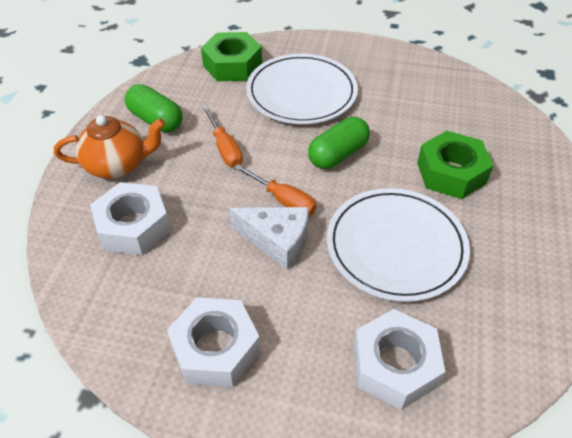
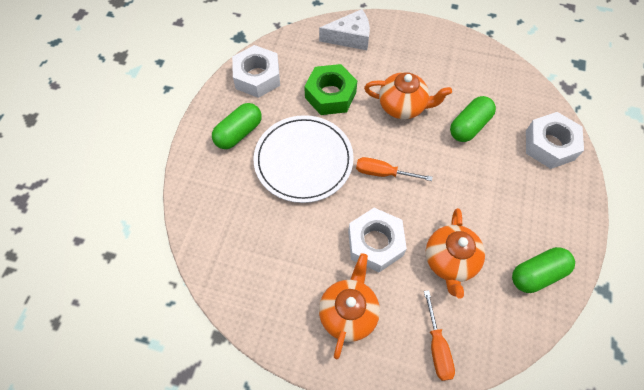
green capsule: [125,84,183,132] [308,117,370,169] = 2 -> [212,103,261,149] [450,96,496,142] [512,247,575,293] = 3
green nut: [201,32,262,81] [417,131,494,199] = 2 -> [304,64,357,115] = 1
orange teapot: [54,115,165,179] = 1 -> [319,253,380,359] [364,72,452,119] [426,208,485,299] = 3
white plate: [246,54,358,124] [327,188,470,302] = 2 -> [254,115,354,203] = 1

